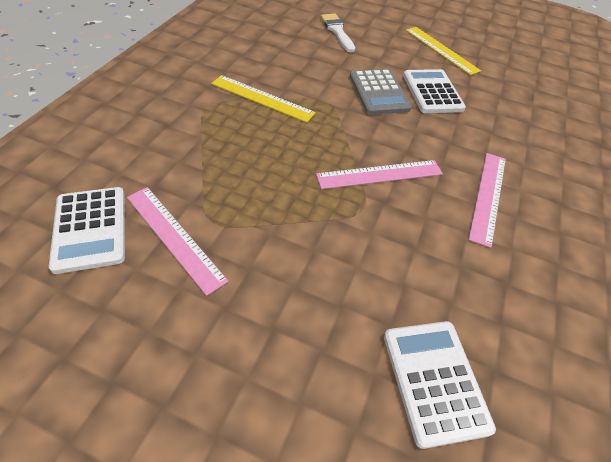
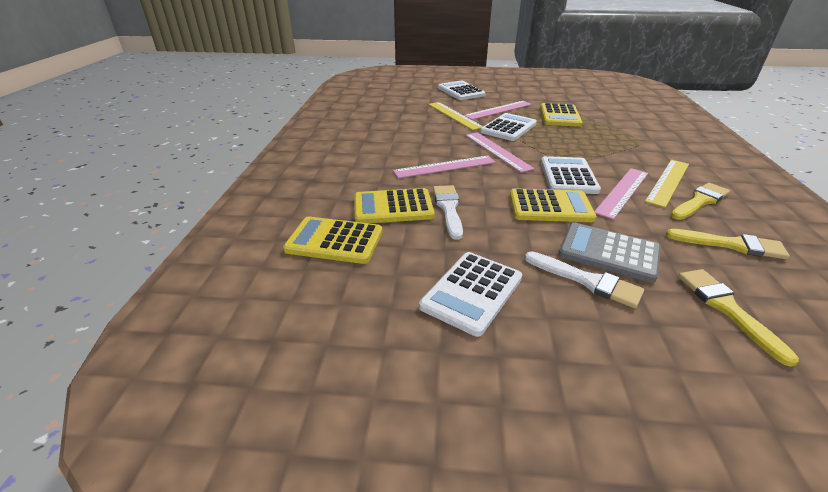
pink ruler: [127,187,229,296] [316,160,443,189] [468,153,506,248] = 3 -> [393,156,496,178] [464,101,532,120] [465,132,535,173] [594,168,648,220] = 4
white brush: [320,14,355,52] = 1 -> [433,185,463,240] [525,251,644,308] = 2
white calculator: [49,187,125,274] [384,321,496,449] [403,69,466,113] = 3 -> [419,252,522,337] [438,81,486,100] [480,113,537,141] [541,156,601,194] = 4
yellow brush: none = 0 -> [666,229,790,259] [671,183,730,220] [678,269,799,367] = 3
yellow calculator: none = 0 -> [283,216,383,264] [354,188,435,223] [510,188,597,222] [540,103,583,127] = 4

